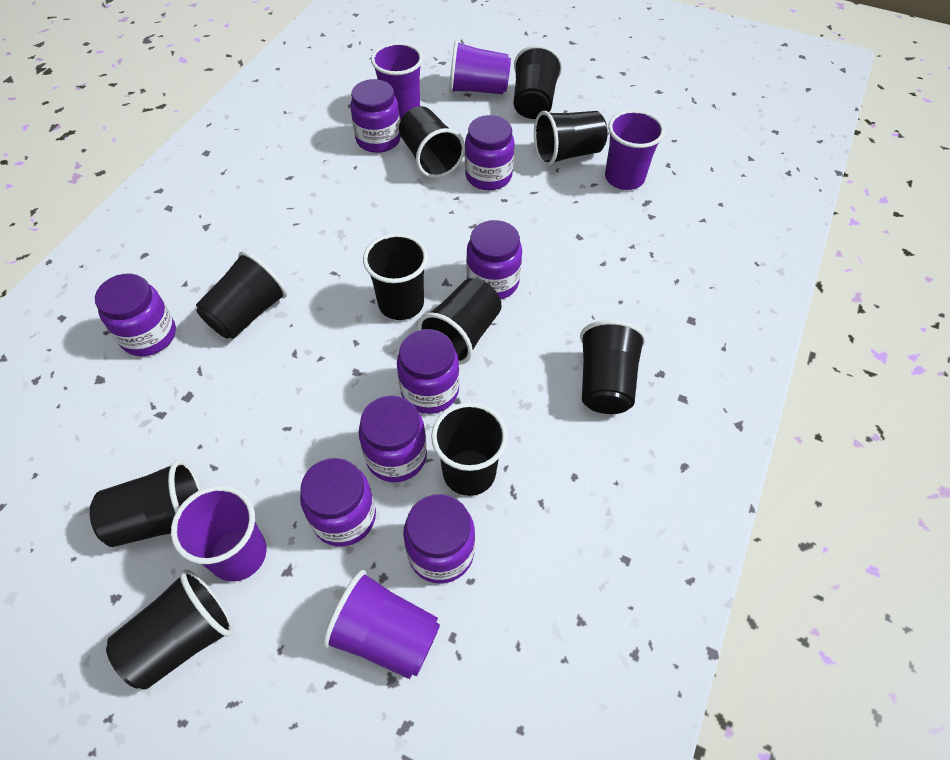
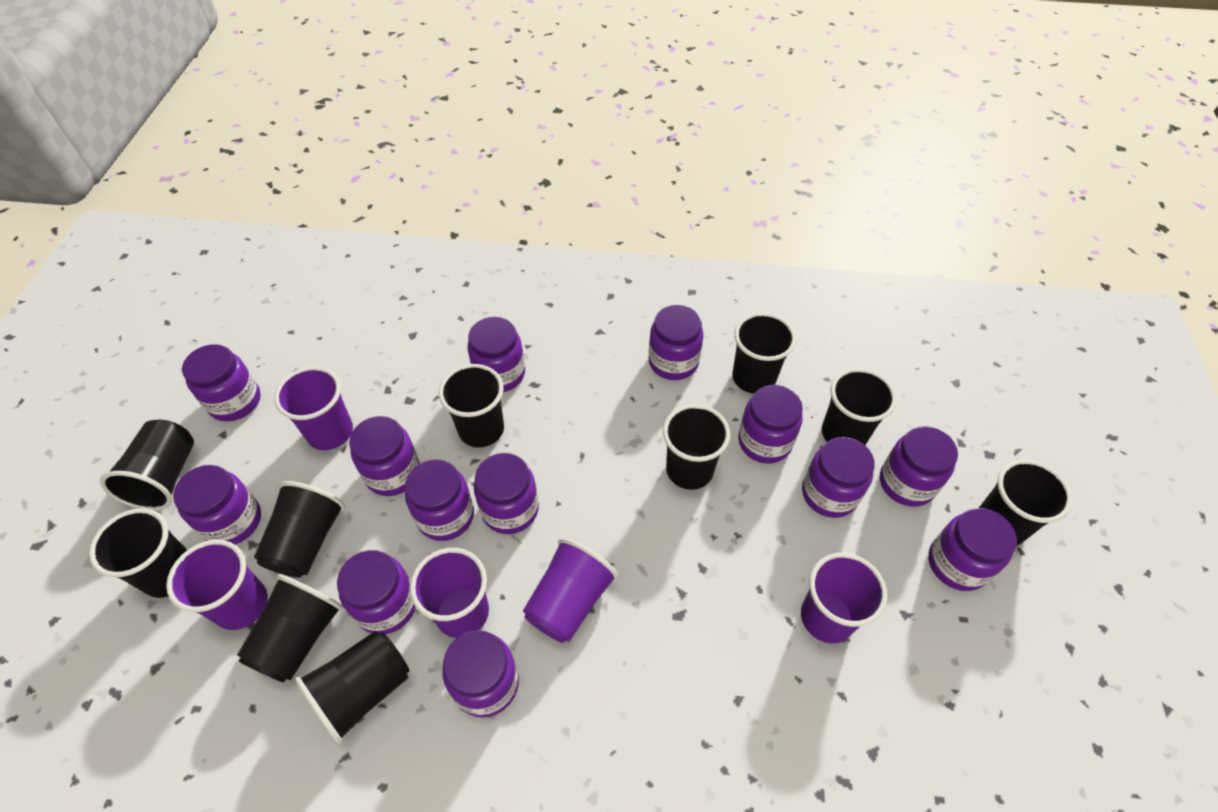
purple jar: [95,274,176,356] [300,458,376,547] [350,79,401,153] [359,395,427,482] [397,329,459,414] [403,494,475,584] [465,115,515,190] [466,220,522,300] = 8 -> [173,465,261,545] [182,344,261,421] [337,550,416,634] [349,416,420,496] [405,459,474,541] [442,630,519,718] [467,317,525,392] [474,453,539,534] [648,305,703,380] [738,385,803,464] [802,437,875,518] [880,426,958,507] [928,508,1017,591] = 13

